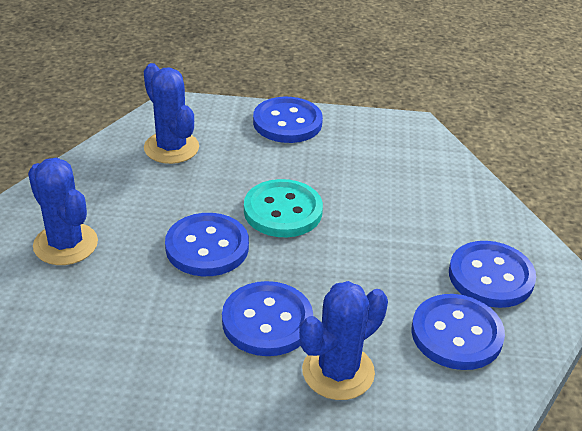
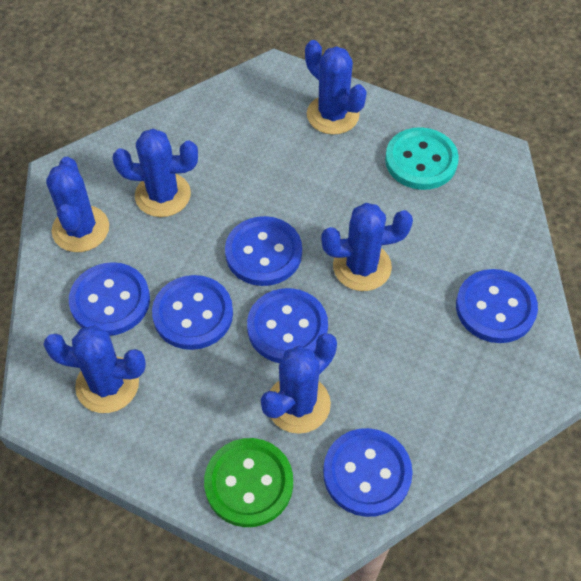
blue button: [165,213,249,276] [222,281,313,356] [253,97,323,143] [411,294,505,370] [449,241,536,308] = 5 -> [69,262,150,336] [152,275,233,350] [225,216,302,286] [247,288,328,363] [323,428,413,517] [456,269,538,343] = 6
blue cactus: [28,158,98,265] [144,63,199,164] [299,281,388,400] = 3 -> [43,325,146,413] [46,157,109,252] [112,129,198,217] [261,333,337,434] [305,40,367,135] [321,203,413,291] = 6
green button: none = 0 -> [204,438,293,527] = 1

